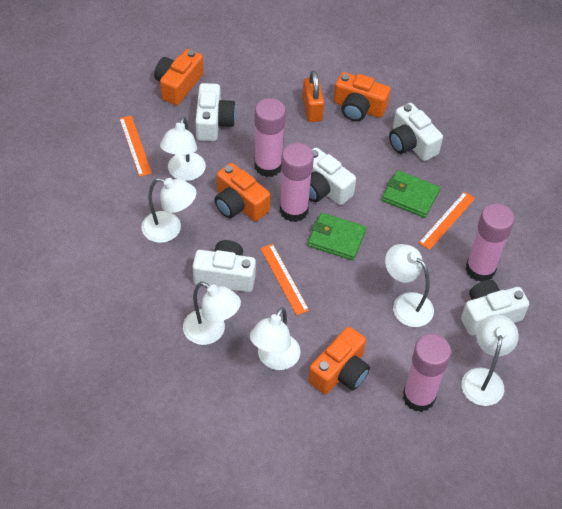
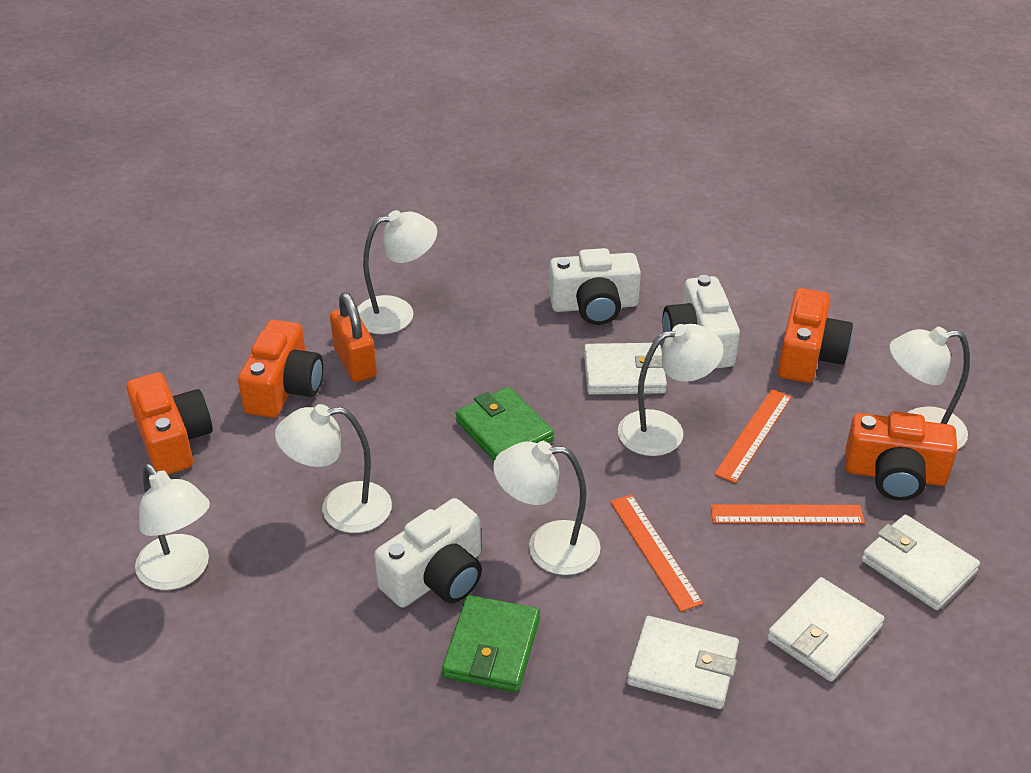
pink glue stick: [254,98,286,177] [280,143,314,222] [403,334,451,412] [466,203,514,282] = 4 -> none = 0
white camera: [192,240,256,292] [195,83,236,141] [309,148,356,205] [389,103,443,161] [461,280,529,335] = 5 -> [374,498,482,608] [549,248,641,325] [663,275,740,368] = 3
white wallet: none = 0 -> [584,343,667,395] [627,616,739,709] [767,577,885,682] [862,514,980,610] = 4

